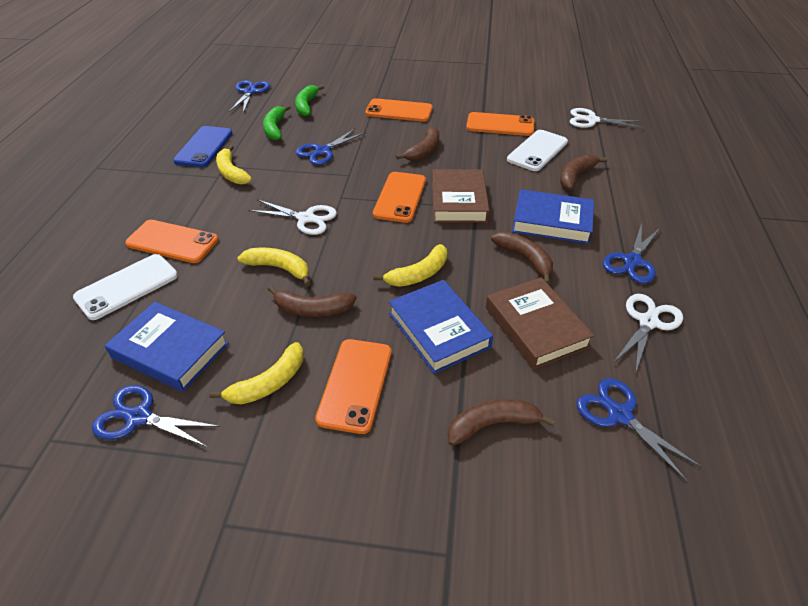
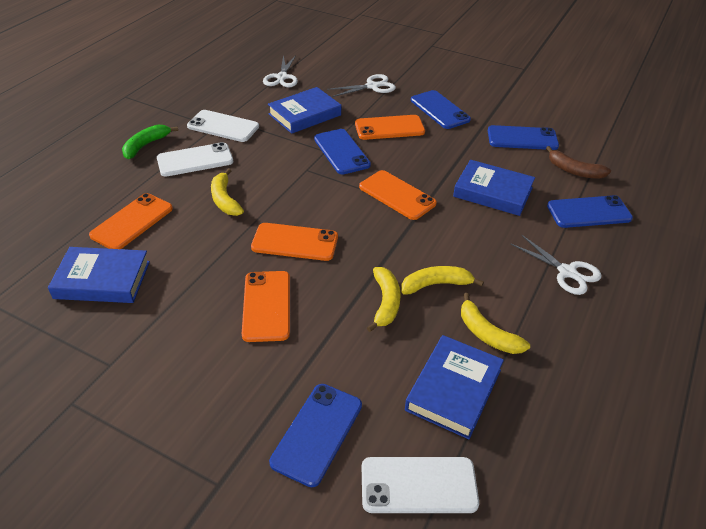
blue book: [105,302,229,392] [389,280,493,374] [512,189,594,244] = 3 -> [48,247,150,303] [268,87,341,134] [405,335,504,439] [453,160,535,216] = 4
blue phone: [173,126,233,167] = 1 -> [269,384,362,487] [314,129,371,175] [411,90,471,129] [488,125,559,150] [547,195,633,228] = 5
blue scissors: [92,385,221,447] [229,80,270,113] [296,129,366,165] [577,378,703,483] [603,223,660,284] = 5 -> none = 0
brown banana: [268,286,357,317] [396,126,439,161] [448,399,555,446] [491,232,553,285] [560,154,607,190] = 5 -> [546,146,611,179] = 1
brown book: [432,169,490,223] [486,277,594,369] = 2 -> none = 0
green banana: [263,105,291,140] [295,85,324,116] = 2 -> [122,125,178,159] = 1
white phone: [73,254,178,320] [507,130,568,171] = 2 -> [157,142,233,177] [187,110,259,142] [362,457,479,513] = 3

